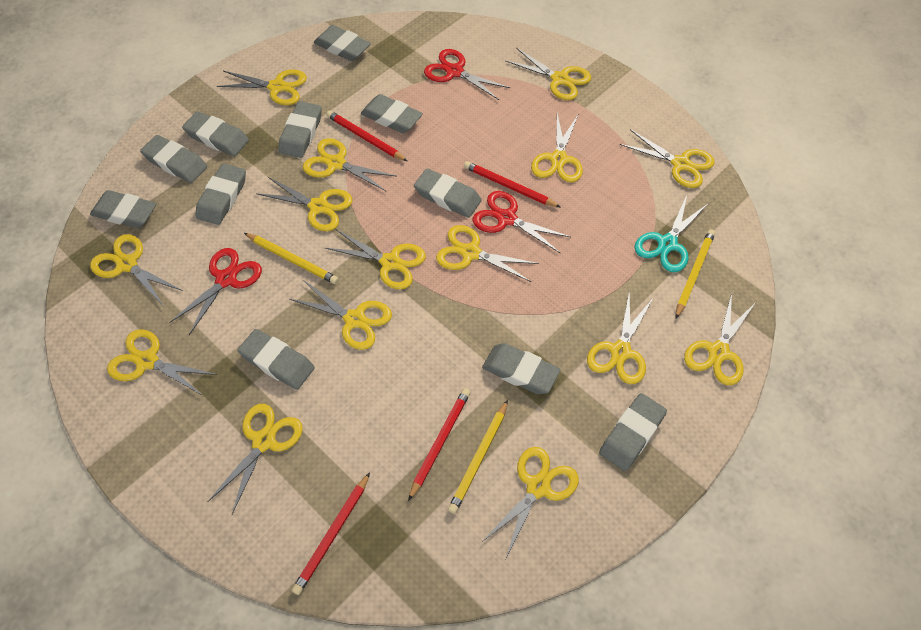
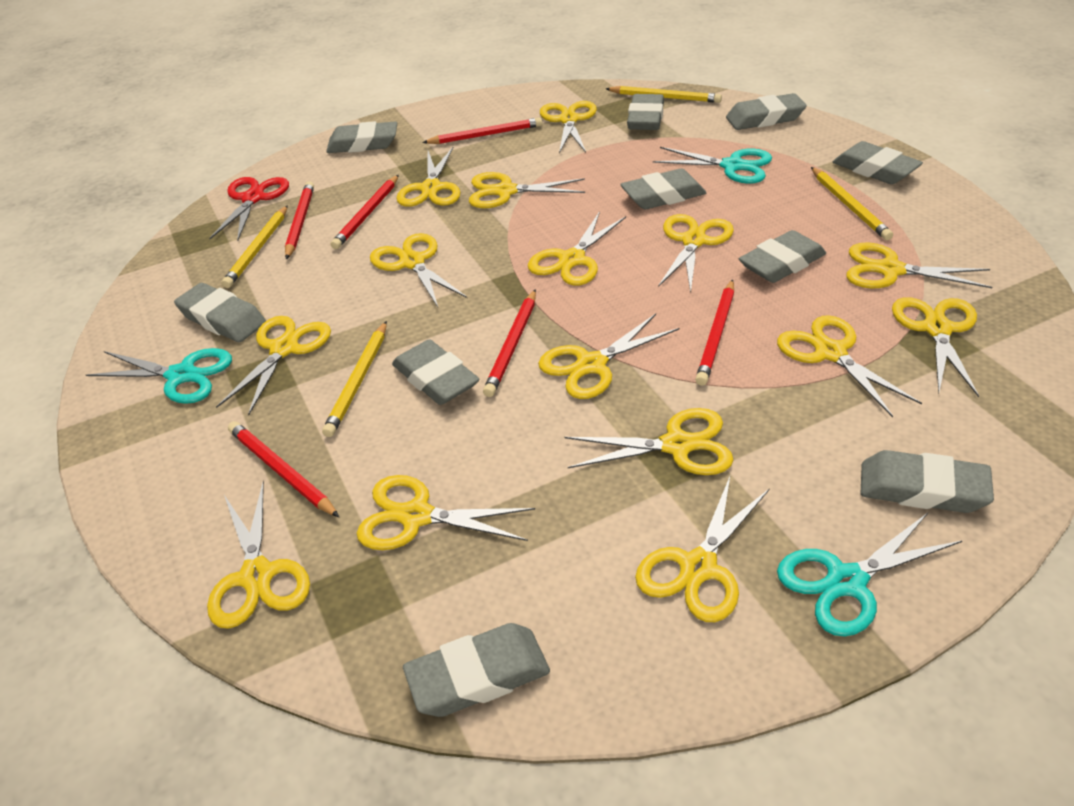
grey eraser: [90,190,156,228] [140,135,207,183] [182,111,249,156] [195,163,246,225] [238,329,315,390] [278,101,322,158] [314,25,371,61] [361,94,423,133] [414,168,482,218] [482,343,561,394] [599,393,667,471] = 11 -> [174,283,266,342] [326,121,397,153] [392,340,480,405] [403,623,550,717] [620,169,706,209] [627,94,664,130] [726,93,806,130] [739,230,826,283] [833,141,923,184] [861,450,994,513] = 10
red pencil: [292,472,370,595] [326,110,407,161] [408,388,471,501] [464,161,561,208] = 4 -> [228,421,339,517] [285,181,314,260] [331,175,399,249] [422,117,542,144] [483,289,536,397] [695,279,734,386] = 6
red scissors: [169,248,262,335] [424,49,510,100] [473,191,571,253] = 3 -> [209,177,289,241] = 1
turquoise scissors: [635,195,708,272] = 1 -> [86,348,232,404] [653,147,772,184] [777,513,963,637] = 3
yellow pencil: [244,233,339,284] [448,400,508,514] [676,229,715,318] = 3 -> [222,205,288,288] [322,321,387,437] [605,86,722,103] [811,167,893,240] = 4

